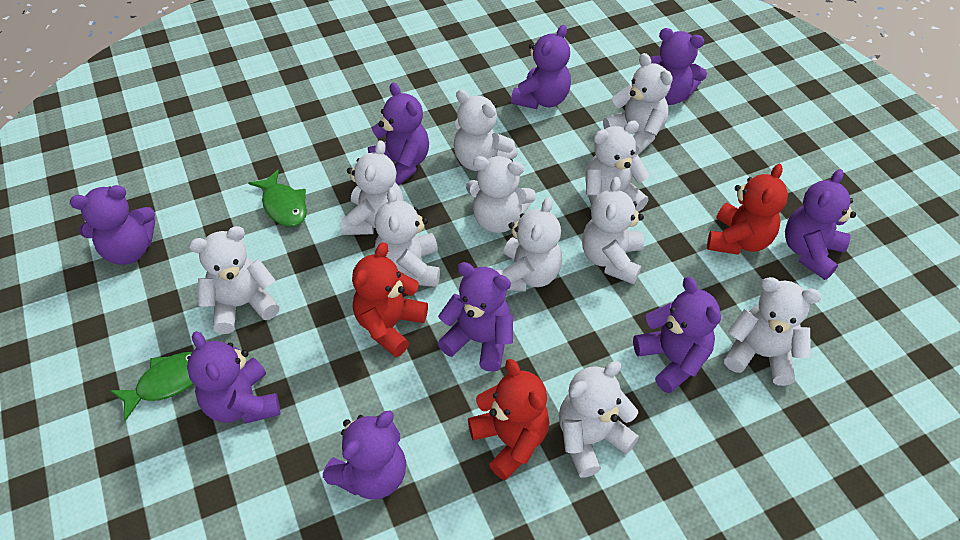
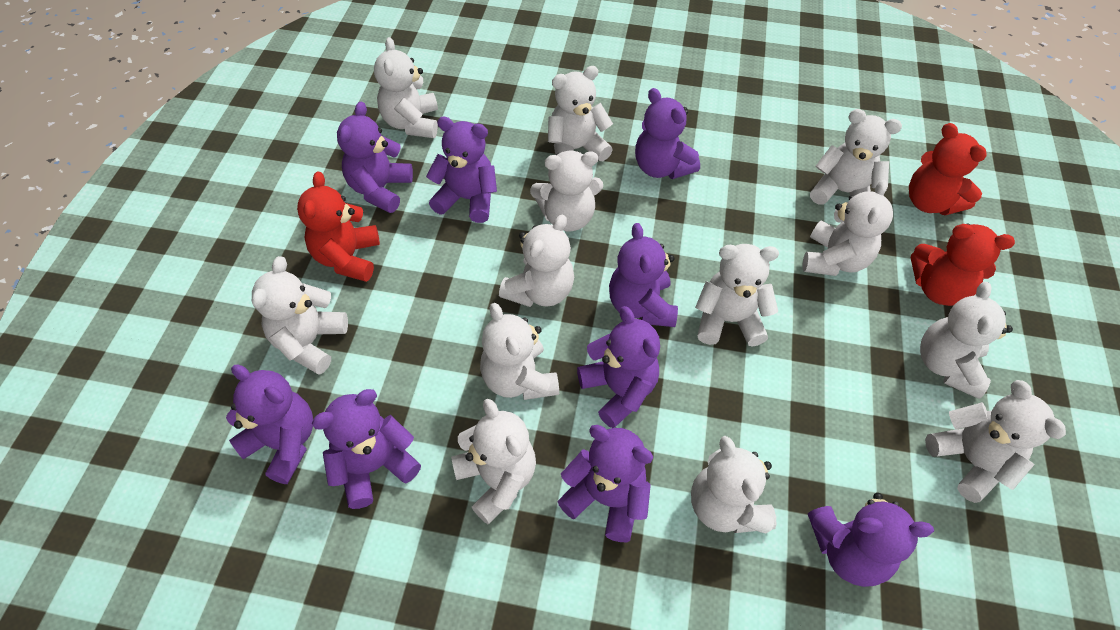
green fish: [110,352,193,421] [248,169,307,227] = 2 -> none = 0
white teddy bear: [189,226,280,334] [342,140,404,235] [374,188,440,287] [454,89,517,171] [466,156,536,233] [496,197,562,292] [559,361,639,478] [582,177,644,284] [585,121,650,212] [603,53,673,155] [724,277,821,386] = 11 -> [252,256,348,375] [374,37,438,138] [451,399,536,524] [480,303,559,400] [499,215,574,307] [530,151,603,231] [548,66,613,161] [691,436,776,533] [695,244,779,347] [802,180,893,276] [810,109,902,205] [920,282,1013,399] [925,380,1066,503] = 13

